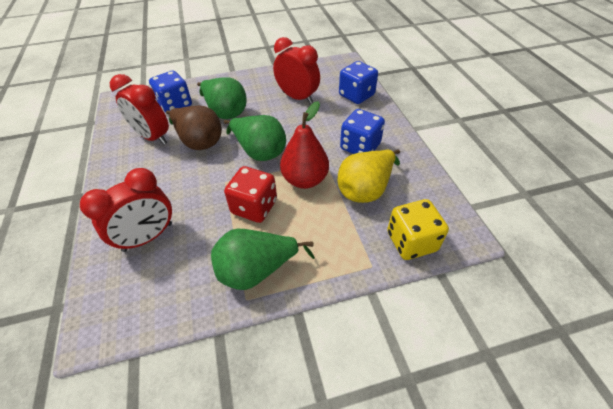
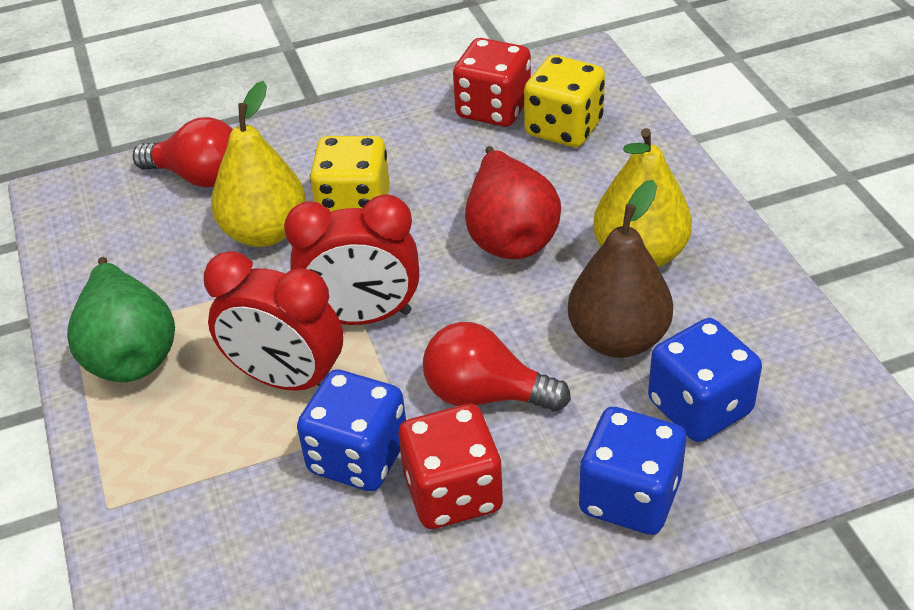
green pear: [197,77,247,119] [211,229,315,290] [224,115,286,161] = 3 -> [67,257,175,382] = 1
red clock: [80,168,172,252] [110,74,169,145] [273,37,320,104] = 3 -> [204,251,343,391] [284,194,419,325] = 2
red dice: [224,166,277,223] = 1 -> [398,404,503,529] [453,38,531,127] = 2
red light bulb: none = 0 -> [132,117,233,188] [423,322,571,411] = 2
yellow dice: [387,199,449,260] = 1 -> [310,136,390,212] [524,55,605,147] = 2
yellow pear: [338,149,400,203] = 1 -> [211,81,306,247] [593,128,692,267] = 2

